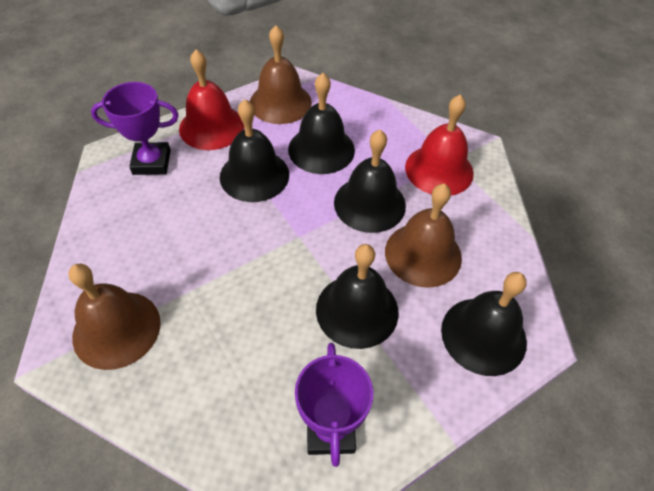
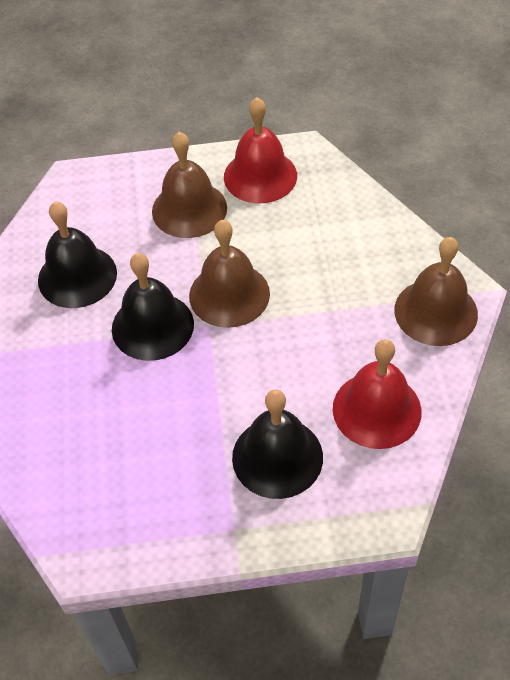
black bell: [220,99,289,202] [288,73,355,174] [316,244,399,349] [334,130,406,233] [441,272,527,376] = 5 -> [38,201,117,308] [112,253,194,361] [232,390,323,499] = 3
purple trophy: [91,82,179,175] [295,343,373,467] = 2 -> none = 0

